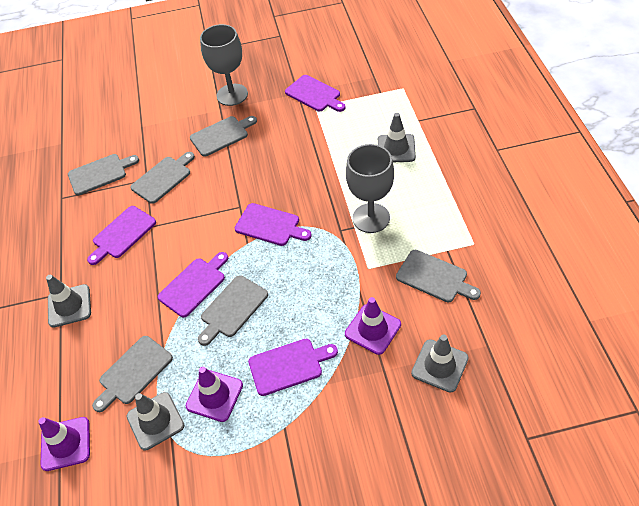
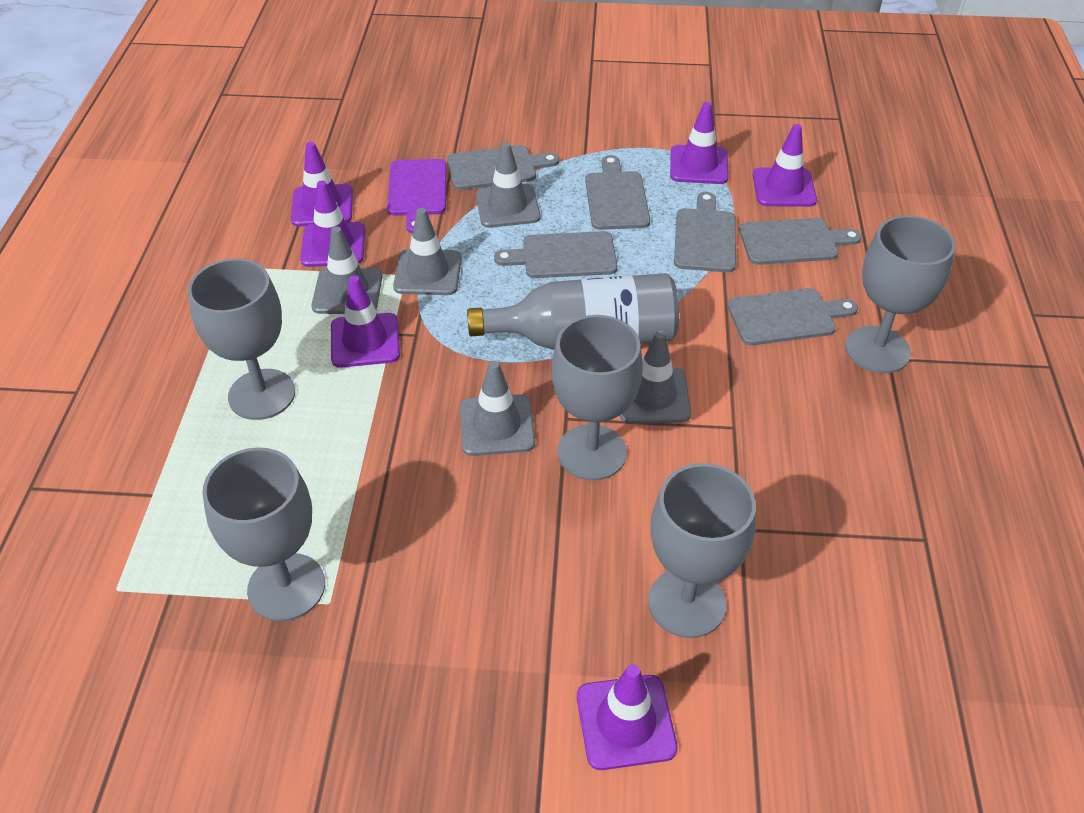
grey bottle: none = 0 -> [467,273,679,350] = 1
grey goblet: [200,24,248,106] [346,144,394,233] = 2 -> [188,258,295,420] [202,447,325,621] [551,315,643,480] [648,463,756,638] [845,215,955,373] = 5
grey traffic cone: [46,275,91,328] [127,392,184,450] [378,113,416,162] [411,335,469,393] = 4 -> [311,226,383,314] [393,208,462,295] [460,361,535,456] [476,142,540,228] [620,331,691,424] = 5
purple cutting board: [87,206,156,265] [158,252,228,317] [235,203,312,246] [248,339,338,396] [285,75,346,112] = 5 -> [387,159,447,233] = 1
purple traffic cone: [38,417,90,471] [186,367,243,422] [345,297,401,355] = 3 -> [291,142,353,226] [300,180,365,267] [331,275,400,368] [577,664,678,770] [670,102,728,184] [753,124,817,207] = 6

